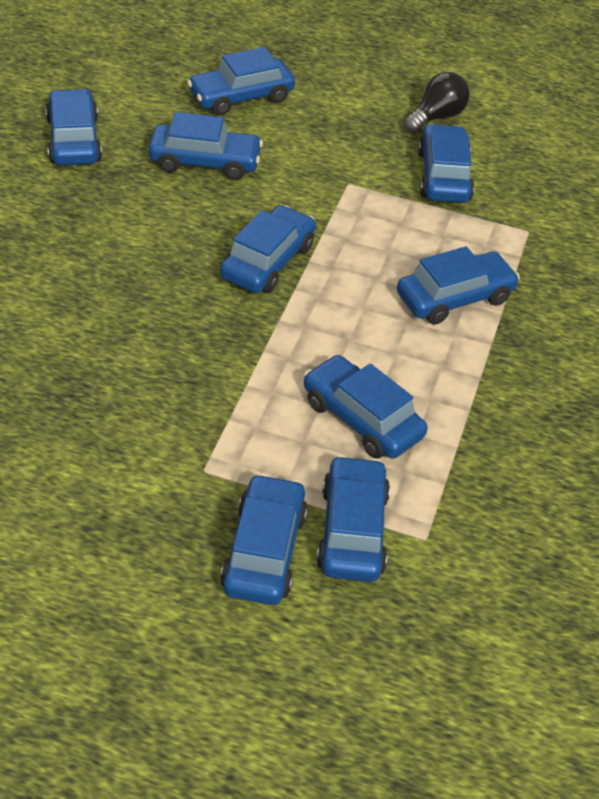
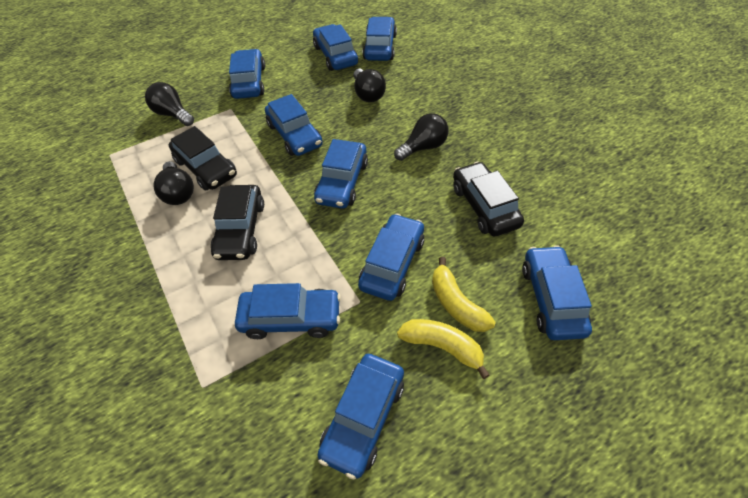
black car: none = 0 -> [169,126,237,191] [211,185,264,260] [453,162,524,236] = 3
black light bulb: [404,72,470,133] = 1 -> [145,82,194,126] [153,161,194,205] [353,69,386,102] [394,113,448,161] = 4
yellow banana: none = 0 -> [397,319,490,379] [432,257,495,332] = 2

